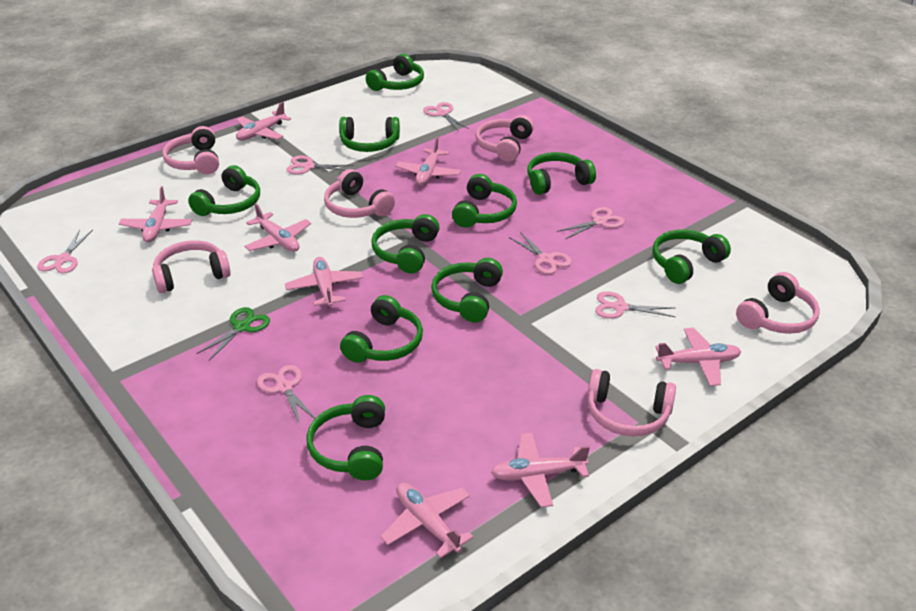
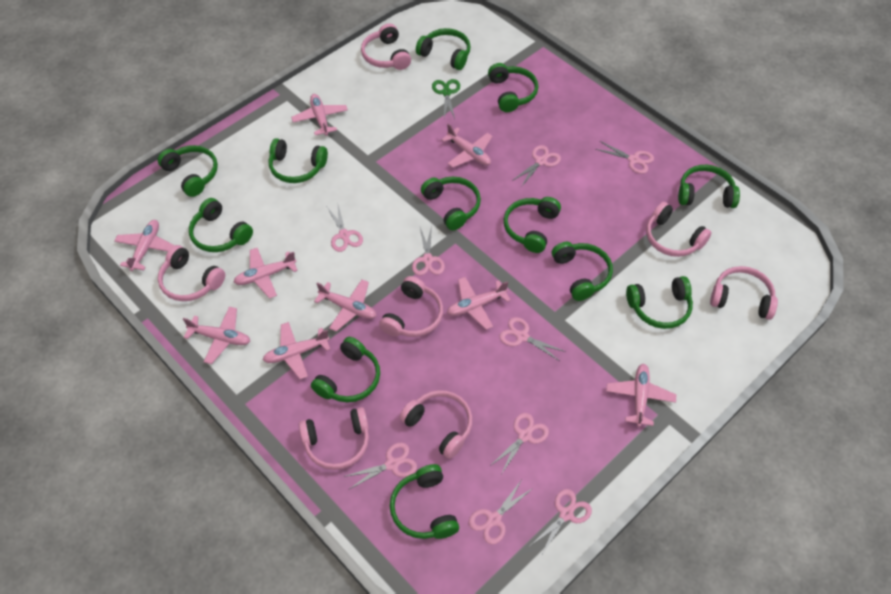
green headphones: [188,165,260,216] [306,395,385,480] [339,117,400,152] [340,295,423,363] [366,54,424,91] [371,214,440,273] [431,258,503,322] [452,174,517,228] [527,152,596,195] [653,229,731,284] = 10 -> [158,145,218,197] [189,198,253,252] [269,138,328,183] [311,337,380,402] [390,464,459,539] [416,28,471,70] [421,177,481,230] [488,63,538,112] [504,197,561,253] [552,242,613,301] [626,276,693,329] [678,165,740,208] = 12
pink headphones: [152,240,231,293] [162,126,219,175] [324,169,395,218] [475,115,534,162] [587,369,676,437] [736,272,820,334] = 6 -> [158,245,225,301] [299,407,369,470] [361,23,411,70] [379,276,443,337] [399,390,473,459] [646,202,711,257] [710,266,778,320] = 7
pink plane: [119,186,192,242] [236,102,291,141] [244,203,311,252] [285,257,363,307] [380,483,474,558] [395,137,461,186] [491,433,590,507] [655,328,741,386] = 8 -> [114,220,175,271] [183,307,250,364] [234,248,298,299] [263,322,331,379] [291,94,348,136] [314,279,377,332] [441,124,493,168] [447,277,511,330] [606,364,676,427] = 9
pink scissors: [37,229,93,274] [257,365,315,424] [286,155,354,175] [423,102,469,131] [509,232,572,274] [557,207,625,239] [595,291,675,319] = 7 -> [327,205,363,252] [343,442,417,489] [412,225,445,276] [469,481,533,544] [490,413,549,473] [499,317,566,361] [512,145,561,187] [530,489,592,556] [596,141,654,174] = 9

